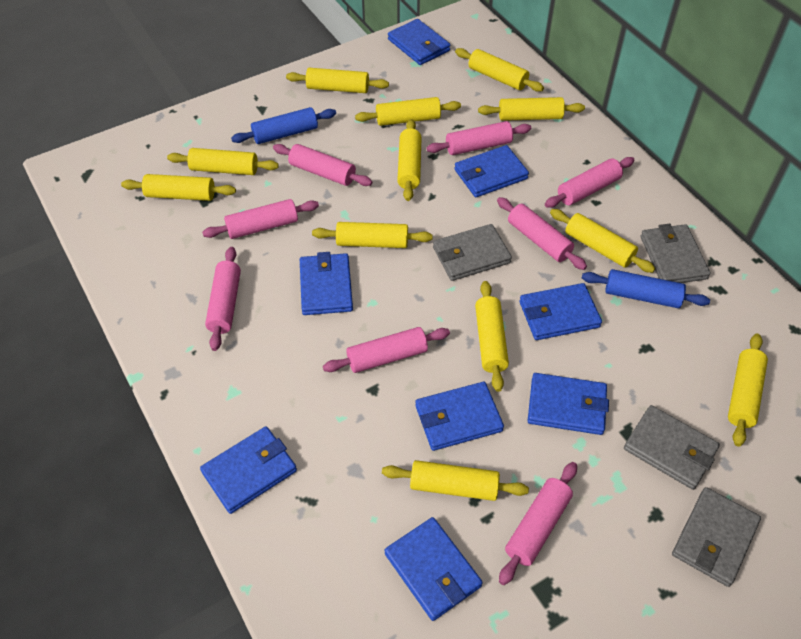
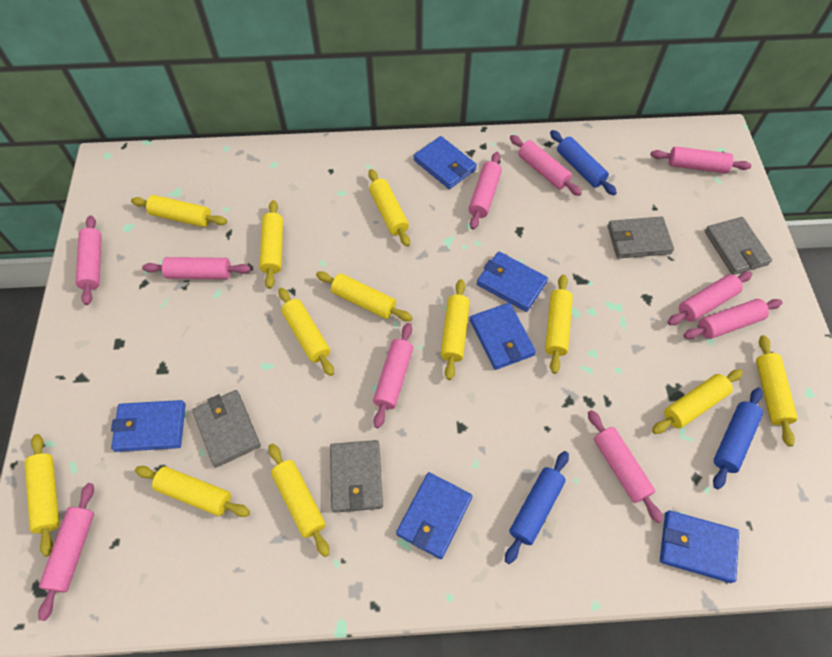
blue rolling pin: [231,107,336,144] [582,269,710,308] = 2 -> [505,451,569,564] [550,130,617,195] [713,388,763,489] = 3
blue wallet: [200,426,297,514] [300,252,353,315] [385,517,483,621] [388,19,450,65] [415,382,504,451] [454,145,529,197] [519,283,602,340] [528,373,609,435] = 8 -> [111,400,186,452] [396,472,472,559] [414,136,477,189] [470,303,536,370] [477,252,548,312] [660,510,739,583] = 6
pink rolling pin: [202,199,319,239] [205,247,241,351] [273,144,372,186] [323,327,450,373] [427,121,531,155] [497,197,587,270] [499,462,577,585] [545,157,634,208] = 8 -> [38,483,94,621] [76,215,102,305] [142,257,251,279] [373,323,413,428] [469,152,502,230] [510,135,582,196] [588,410,663,523] [651,146,751,173] [667,271,752,325] [683,299,783,339] = 10

